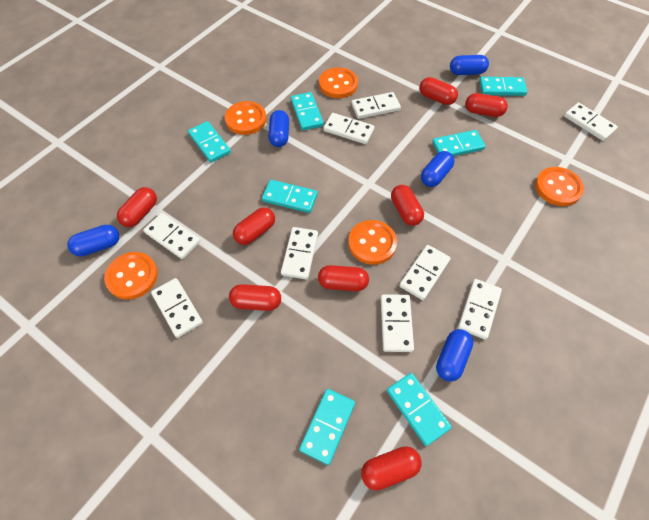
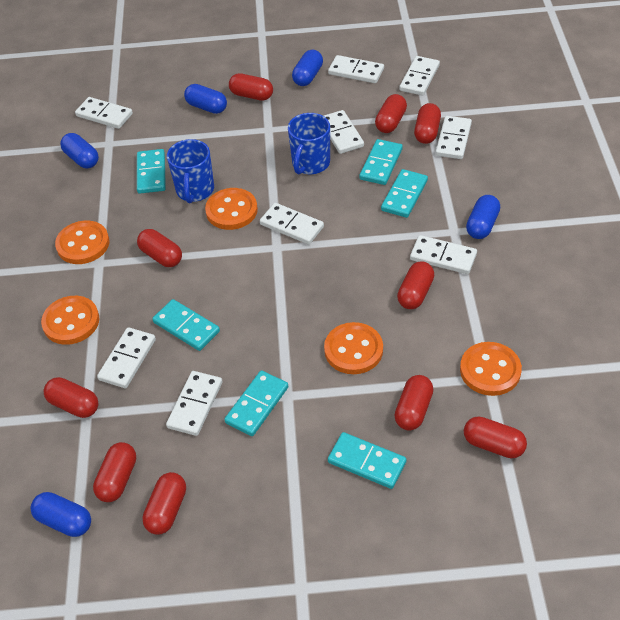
blue mug: none = 0 -> [167,139,214,203] [288,113,330,174] = 2
red capsule: [117,187,157,227] [229,284,281,311] [233,207,275,245] [318,265,369,291] [361,446,421,491] [391,185,424,226] [419,77,458,105] [465,93,508,117] = 8 -> [44,377,99,418] [93,442,136,502] [137,229,182,267] [142,472,186,535] [229,73,273,101] [375,94,407,133] [394,375,434,430] [397,262,434,309] [414,103,441,144] [464,416,527,459] = 10
turquoise domino: [188,121,231,162] [262,180,318,213] [291,92,324,131] [299,389,355,465] [387,373,452,446] [432,130,486,156] [479,77,527,96] = 7 -> [137,149,166,194] [152,299,220,351] [224,370,288,436] [328,432,406,489] [359,139,403,185] [381,169,428,218] = 6

